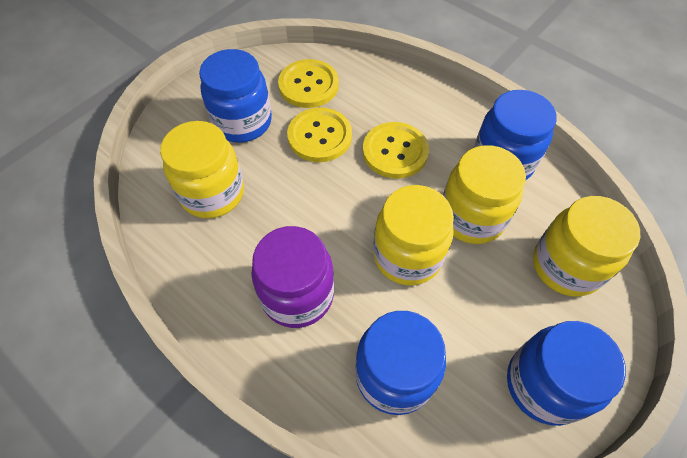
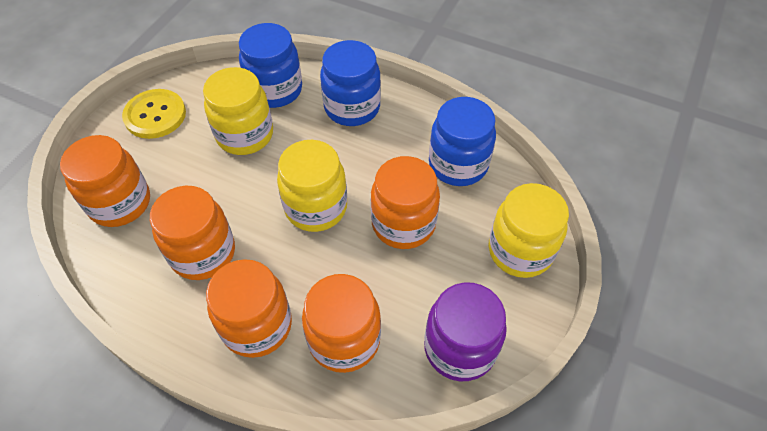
blue jar: [199,49,272,143] [355,311,446,415] [474,90,557,180] [507,321,626,426] = 4 -> [239,23,302,108] [320,40,381,126] [429,97,496,186] = 3
orange jar: none = 0 -> [60,135,150,227] [150,186,235,280] [206,259,292,358] [302,274,381,373] [371,156,440,249] = 5
yellow button: [278,59,339,108] [287,108,352,162] [363,122,429,179] = 3 -> [122,89,186,139] = 1
yellow jar: [160,121,244,218] [373,185,454,286] [443,145,526,244] [533,196,640,297] = 4 -> [203,67,273,155] [277,140,347,232] [489,183,569,278] = 3

